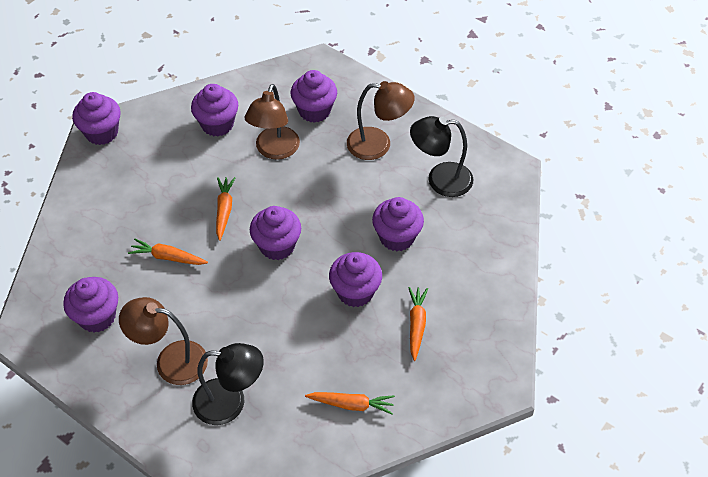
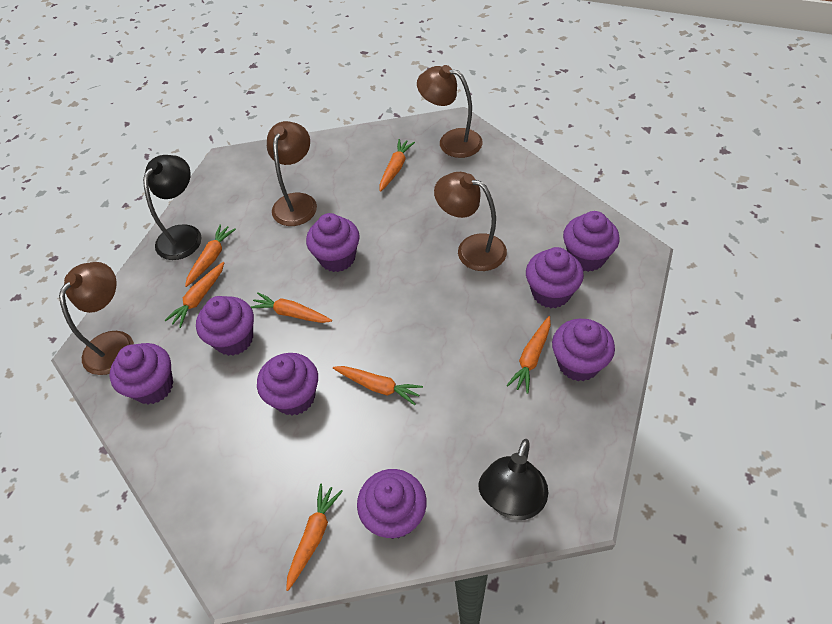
brown lamp: [119,297,208,385] [245,84,300,160] [347,81,415,160] = 3 -> [59,262,134,375] [267,121,317,226] [417,65,483,158] [434,172,507,271] = 4
orange carrot: [128,239,208,265] [216,177,235,241] [305,392,395,415] [408,287,428,361] = 4 -> [164,262,224,328] [185,224,236,287] [251,292,332,323] [286,484,343,591] [333,366,423,405] [380,139,415,192] [507,316,551,393] = 7
purple cupcake: [63,277,118,333] [72,92,121,145] [191,84,238,136] [250,206,301,260] [291,70,337,123] [329,252,382,307] [372,197,424,251] = 7 -> [110,343,173,404] [196,296,254,356] [257,353,318,415] [306,213,360,272] [357,469,427,539] [526,247,584,308] [552,319,615,381] [563,211,620,272] = 8

